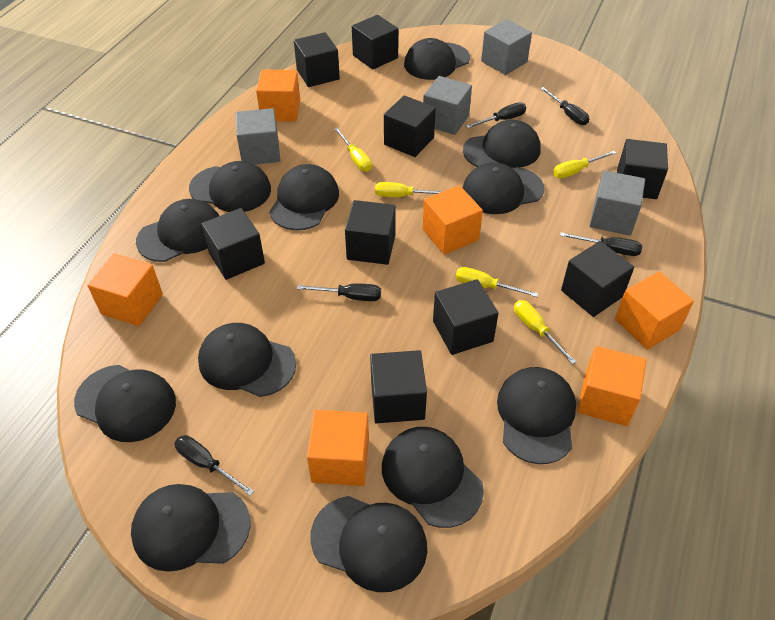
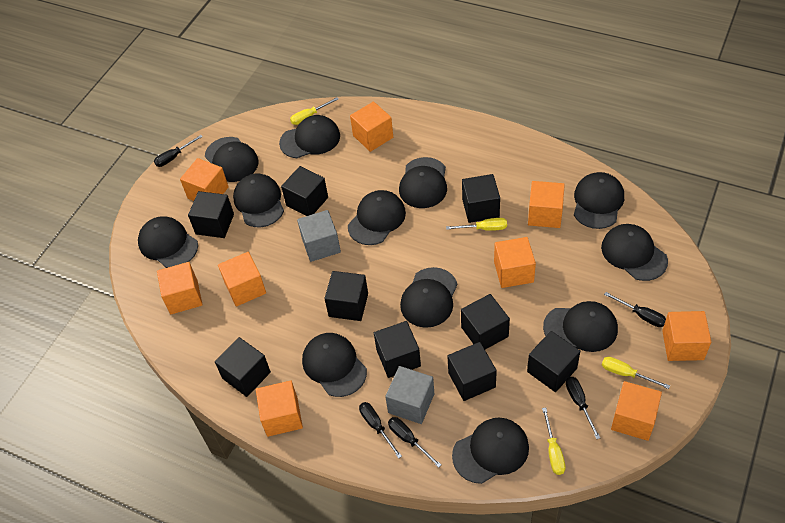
grey cube: [236,108,280,165] [423,76,472,135] [481,19,532,75] [590,170,645,236] = 4 -> [297,210,341,262] [385,366,434,424] = 2
orange cube: [87,253,163,326] [256,69,300,122] [307,410,369,486] [423,185,483,255] [577,346,646,426] [615,271,694,350] = 6 -> [157,262,203,314] [180,158,229,201] [218,252,266,307] [256,380,303,437] [350,101,393,152] [494,237,536,288] [528,181,565,228] [611,381,662,441] [662,311,711,361] = 9
yellow screwdriver: [334,128,372,172] [375,182,443,197] [455,267,539,297] [514,300,576,364] [553,151,616,178] = 5 -> [290,97,339,125] [446,218,507,231] [542,408,565,475] [602,357,670,389] = 4

